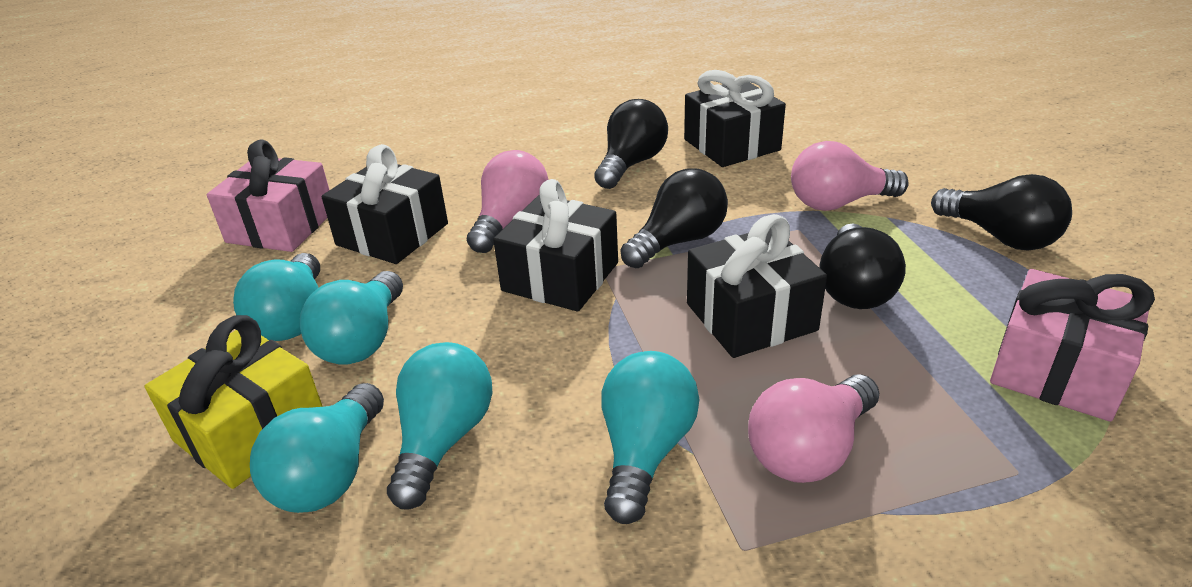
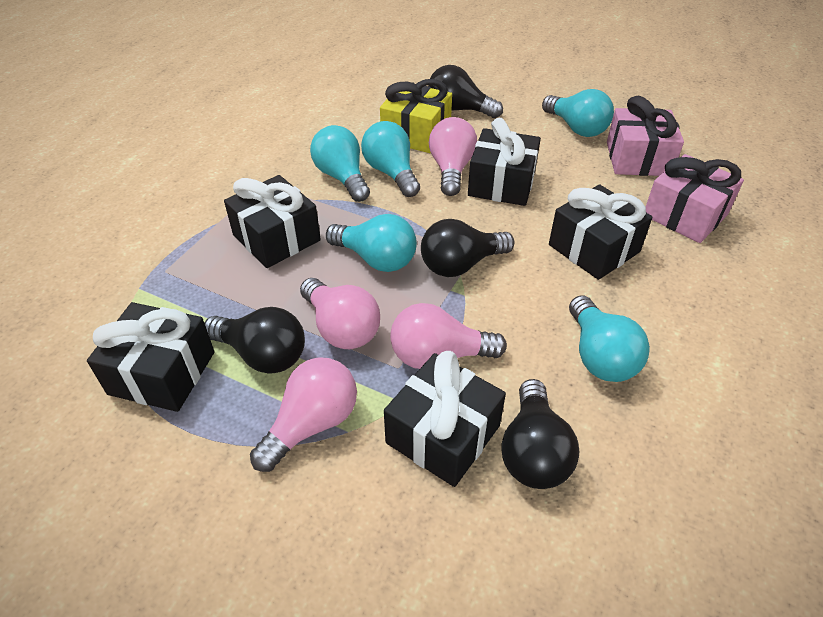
black gift: [322,144,448,264] [493,179,618,312] [684,70,786,167] [687,214,827,358] = 4 -> [87,302,215,412] [224,175,321,268] [384,351,506,487] [468,118,541,206] [549,184,652,280] = 5
pink light bulb: [467,150,548,253] [748,374,879,483] [791,141,909,211] = 3 -> [250,357,357,472] [300,278,380,349] [390,303,507,369] [429,117,477,196] = 4

